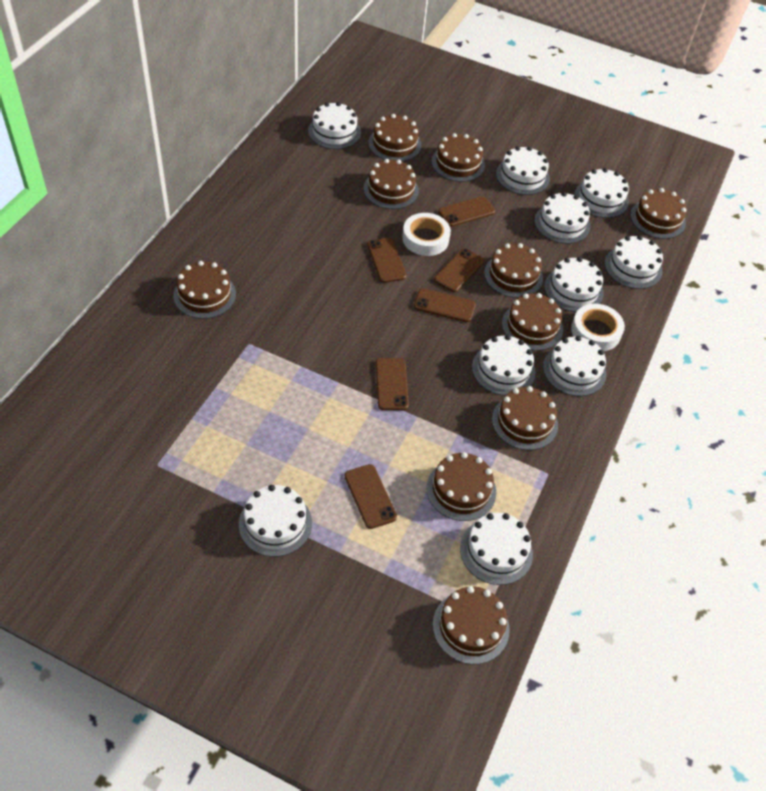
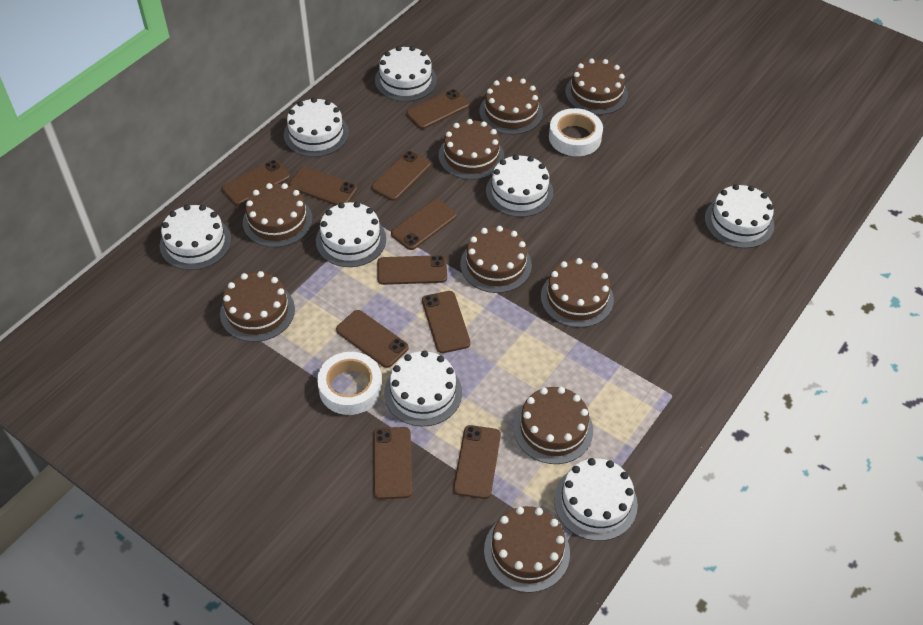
brown cake: [173,261,236,319] [364,159,419,209] [368,114,422,162] [426,452,496,521] [432,133,485,182] [433,586,510,664] [484,243,543,298] [492,386,558,450] [502,293,563,351] [630,188,687,239] = 10 -> [220,271,295,342] [243,183,313,247] [439,119,504,180] [460,226,532,293] [480,77,543,135] [484,506,570,593] [514,387,593,464] [541,258,614,328] [565,58,628,115] = 9
brown phone: [344,464,397,529] [367,238,406,283] [376,358,409,410] [414,288,476,322] [434,248,485,292] [438,196,495,227] = 6 -> [222,160,290,205] [289,167,357,205] [336,310,409,368] [372,151,431,201] [373,427,412,499] [377,255,447,285] [391,199,457,250] [406,89,470,129] [422,291,471,353] [453,425,501,499] = 10
white cake: [239,485,312,557] [308,102,361,149] [460,513,533,585] [472,335,536,395] [496,146,550,195] [534,192,591,244] [543,336,606,396] [544,257,604,312] [574,168,629,218] [605,235,663,289] = 10 -> [160,205,231,270] [284,97,349,157] [316,202,386,267] [375,46,437,102] [384,350,462,426] [486,155,553,217] [554,458,638,541] [705,184,774,248] = 8

